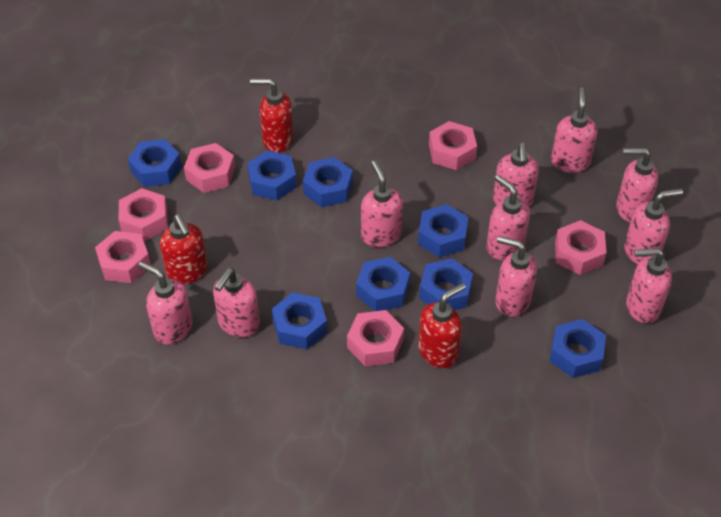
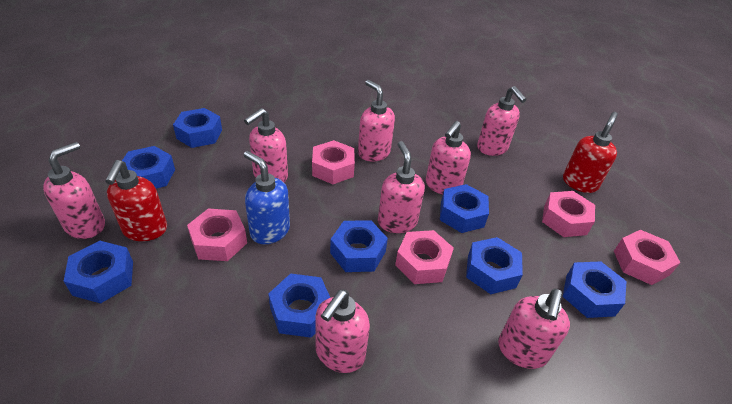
blue soap dispenser: none = 0 -> [244,151,290,244] = 1
pink nut: [95,231,151,283] [119,188,168,241] [184,143,235,193] [347,310,404,367] [429,121,477,170] [555,220,607,275] = 6 -> [187,208,247,261] [312,140,355,184] [395,230,454,284] [542,191,595,237] [614,230,681,285] = 5
pink soap dispenser: [138,261,192,345] [213,268,260,337] [361,161,403,247] [486,175,530,260] [493,143,539,206] [495,236,537,317] [551,87,598,173] [616,148,658,222] [624,188,683,265] [626,248,672,323] = 10 -> [43,142,105,239] [244,108,288,182] [315,289,370,373] [358,80,395,162] [378,141,425,233] [426,121,471,195] [477,86,527,156] [498,289,570,369] = 8
red soap dispenser: [160,215,208,284] [250,78,294,153] [418,283,466,368] = 3 -> [105,160,167,241] [563,112,618,193] = 2

